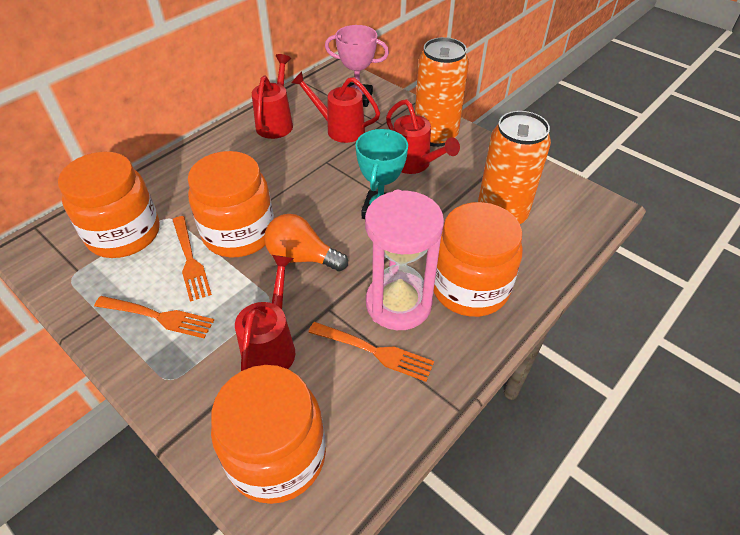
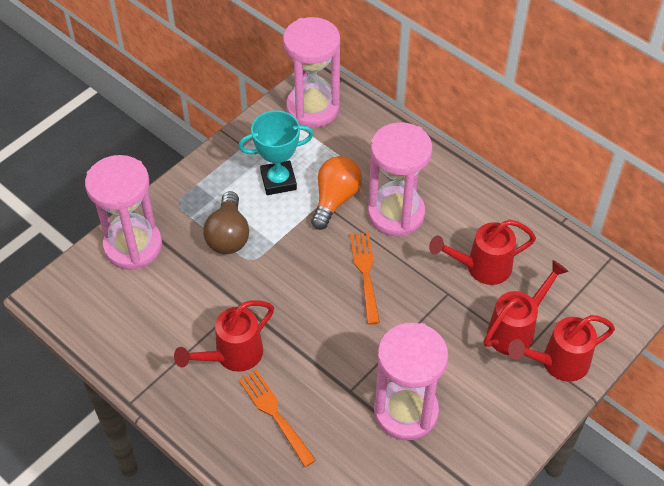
brown light bulb: none = 0 -> [203,191,249,254] = 1
orange can: [415,37,469,147] [478,111,551,224] = 2 -> none = 0
orange fork: [94,296,214,338] [173,216,212,302] [308,322,434,382] = 3 -> [238,370,316,467] [350,232,380,325] = 2
orange jar: [58,152,160,258] [188,151,274,257] [211,365,326,504] [434,202,523,317] = 4 -> none = 0
pink hourglass: [365,190,444,330] = 1 -> [85,155,162,270] [283,17,340,128] [368,122,432,236] [374,323,448,440] = 4
pink trophy: [325,25,389,107] = 1 -> none = 0

